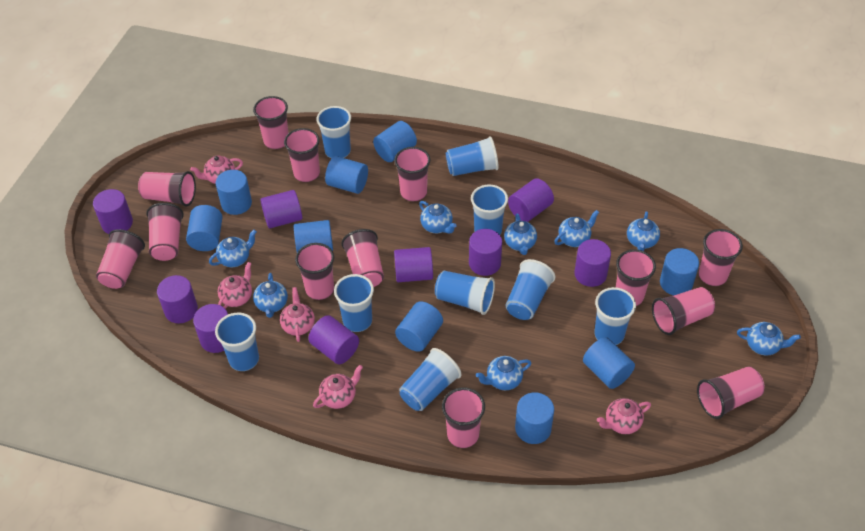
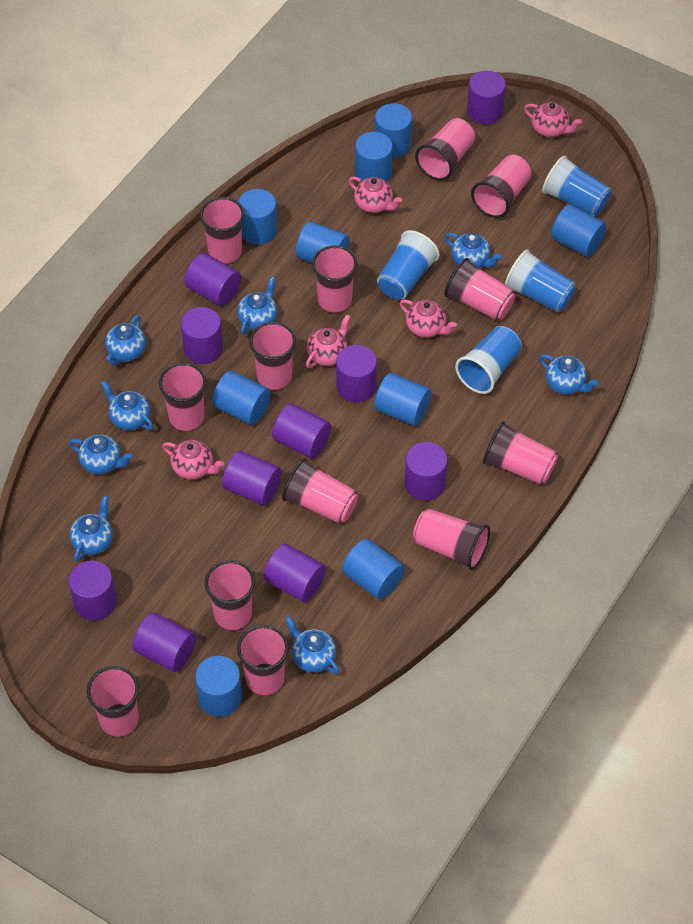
blue cup: [215,312,259,371] [317,106,351,159] [334,274,374,332] [399,348,461,411] [435,271,495,315] [446,136,498,176] [471,184,508,235] [506,259,556,320] [594,287,636,345] = 9 -> [377,230,440,300] [455,326,522,394] [505,250,576,313] [542,156,611,217] = 4
purple cylinder: [93,189,133,234] [157,275,198,323] [193,304,228,353] [260,190,302,228] [308,315,359,364] [394,247,433,282] [469,229,502,276] [508,178,554,222] [574,239,611,287] = 9 -> [69,561,117,621] [132,612,196,672] [181,307,223,364] [184,253,241,306] [222,451,281,505] [264,543,326,602] [272,404,331,459] [336,345,377,402] [405,442,448,501] [467,71,506,125] = 10

